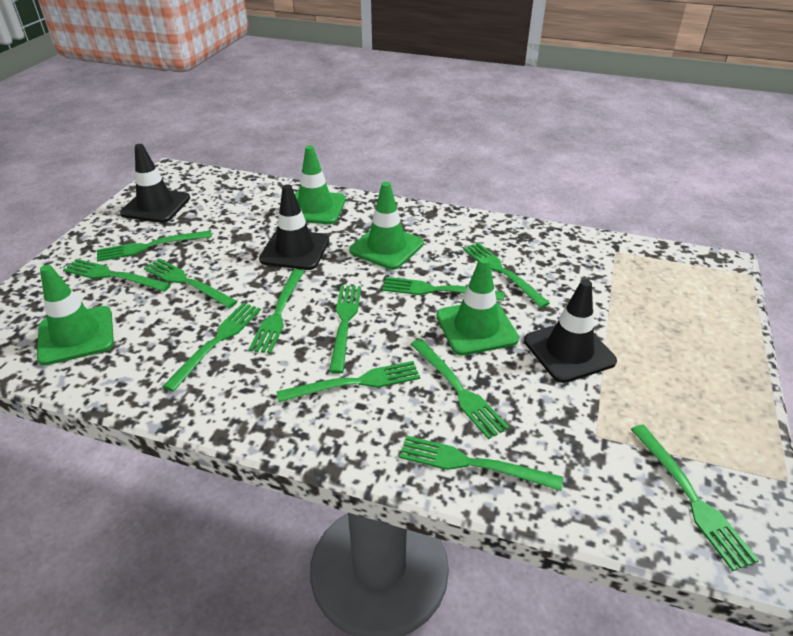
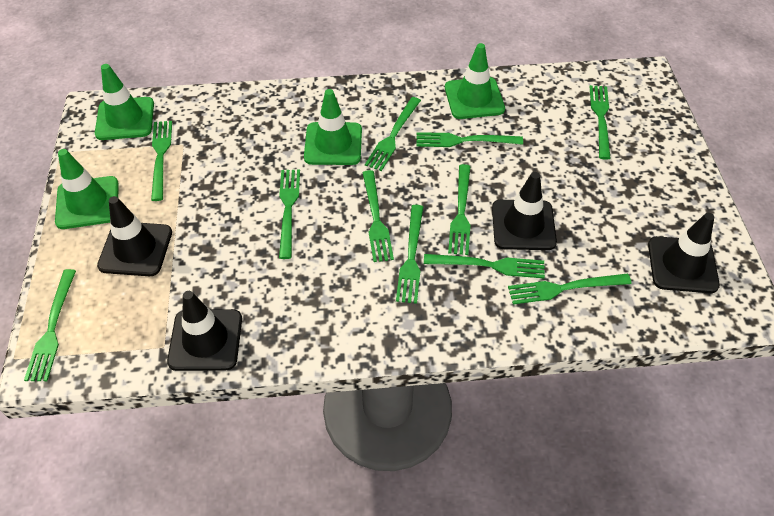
black traffic cone: [120,144,190,223] [259,184,329,270] [524,280,617,383] = 3 -> [97,196,172,276] [167,291,242,371] [492,172,557,250] [648,213,720,293] = 4
green fork: [63,259,171,292] [97,230,212,262] [144,258,238,308] [163,303,261,392] [249,269,304,354] [276,361,420,402] [329,286,361,374] [382,277,505,301] [399,436,563,491] [411,339,509,439] [463,242,550,308] [631,424,759,571] = 12 -> [24,269,76,381] [151,121,172,201] [279,170,300,259] [362,170,394,262] [365,97,421,171] [396,205,423,304] [417,132,523,147] [424,254,545,278] [448,164,471,255] [508,274,632,304] [590,85,611,160] = 11

